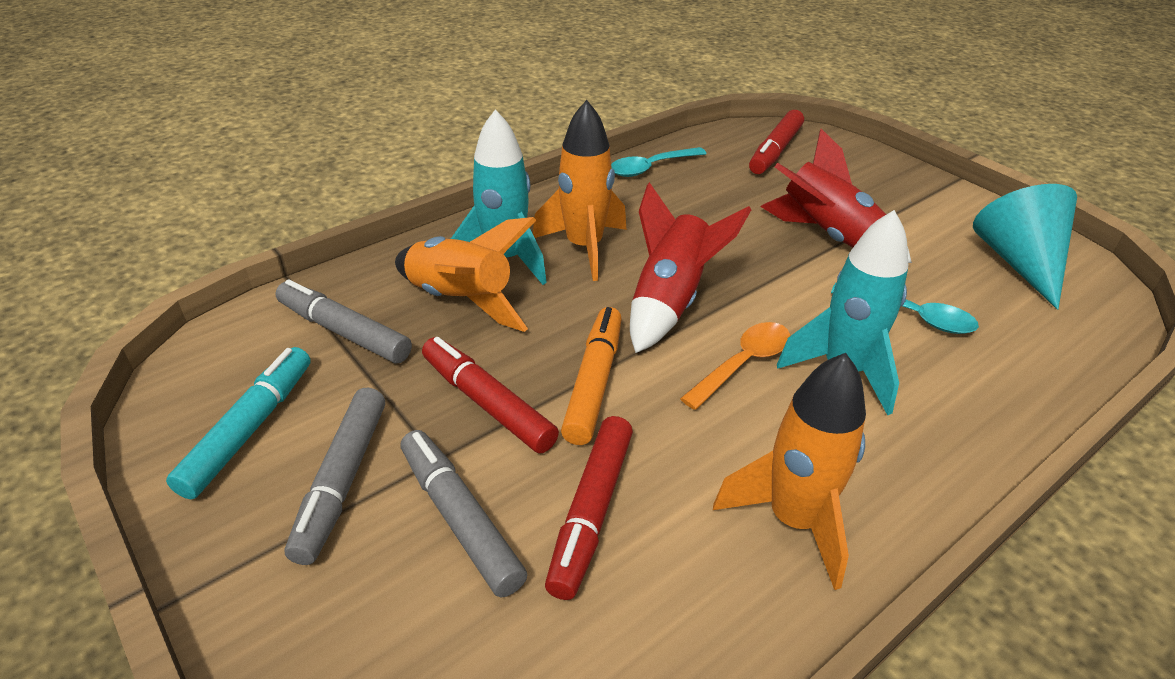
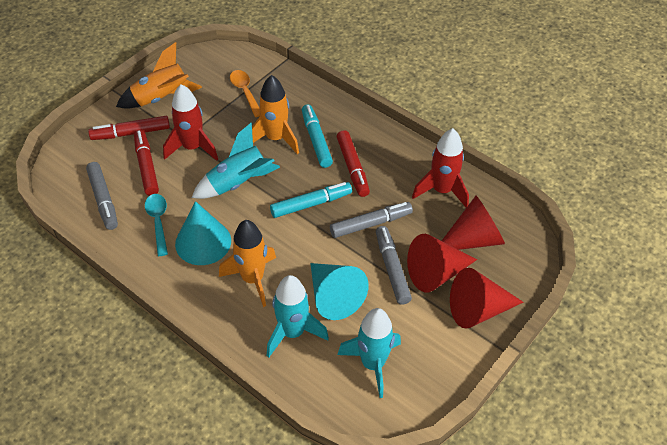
orange marker: [561,307,622,445] = 1 -> none = 0
red cone: none = 0 -> [407,234,477,292] [442,196,505,250] [450,268,523,329] = 3
turquoise cone: [973,184,1077,310] = 1 -> [175,201,231,265] [310,263,369,320] = 2
turquoise marker: [166,347,311,499] = 1 -> [270,182,352,218] [302,104,333,168] = 2
turquoise rocket: [451,110,547,285] [777,210,908,415] = 2 -> [192,123,280,199] [267,275,329,358] [337,308,401,398] = 3
turquoise spoon: [611,147,707,177] [831,283,979,334] = 2 -> [145,194,168,256] = 1

